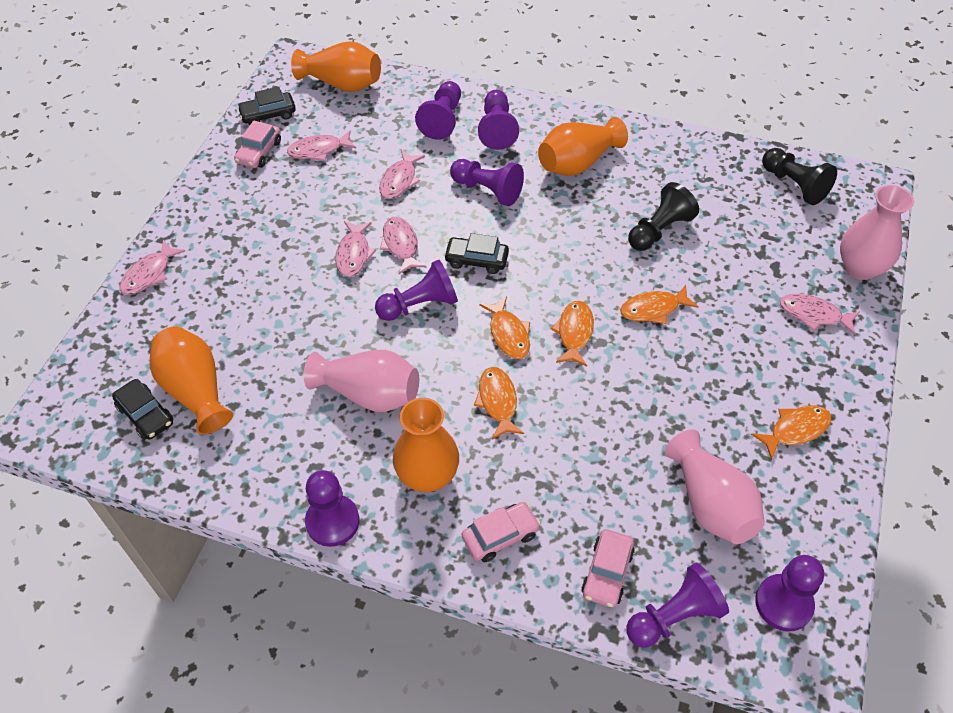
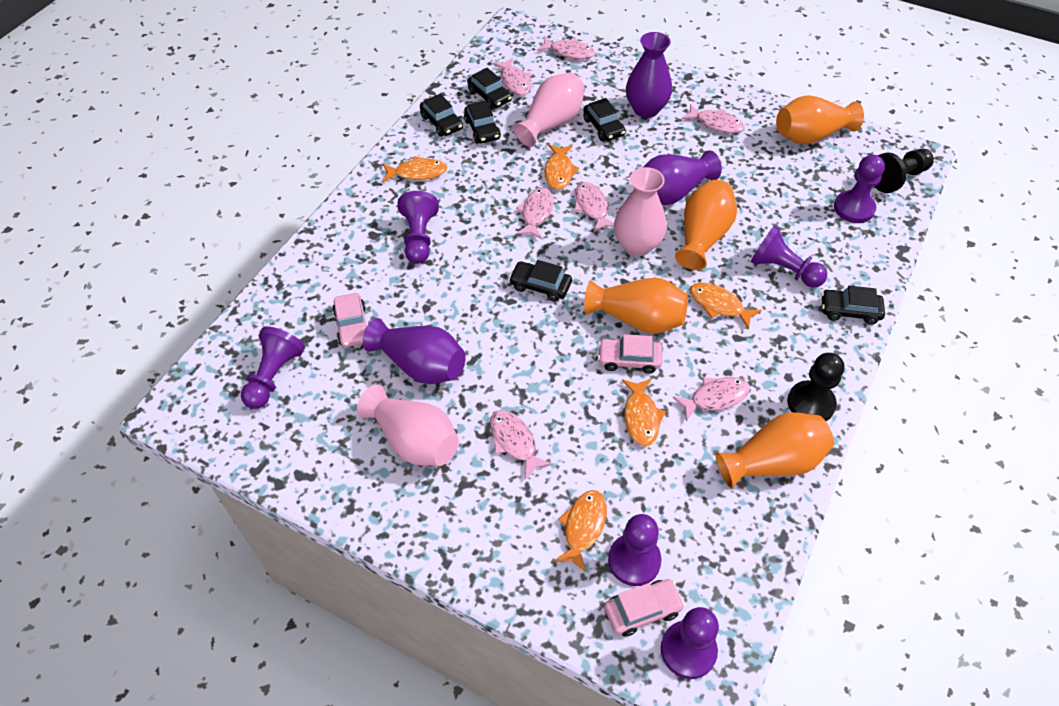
black car: [112,379,174,440] [237,87,296,125] [444,233,509,274] = 3 -> [420,94,463,137] [464,100,501,143] [467,68,512,109] [509,260,572,302] [583,98,626,141] [821,286,885,325] = 6
pink fish: [120,240,185,295] [287,131,357,161] [335,221,376,277] [379,150,425,199] [380,217,427,274] [780,294,860,335] = 6 -> [490,410,552,480] [492,58,531,95] [516,188,554,239] [537,37,595,59] [574,182,614,232] [672,377,750,422] [682,104,745,133] = 7
purple pawn: [305,470,359,547] [375,260,458,321] [415,81,461,140] [450,159,524,206] [478,90,519,150] [626,563,729,648] [755,555,824,632] = 7 -> [241,326,305,409] [397,191,439,264] [608,514,662,586] [661,607,719,679] [750,225,827,288] [834,155,885,223] = 6
purple vase: none = 0 -> [362,318,466,384] [626,32,672,118] [644,150,722,205] = 3

